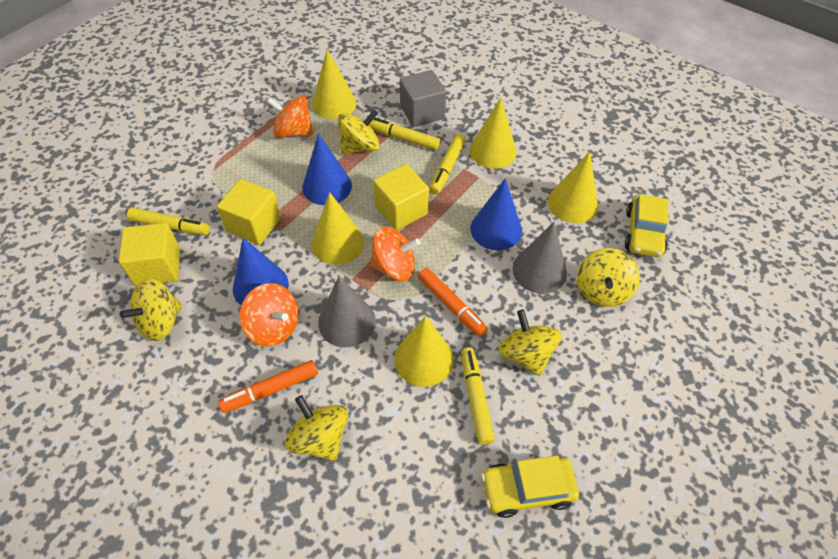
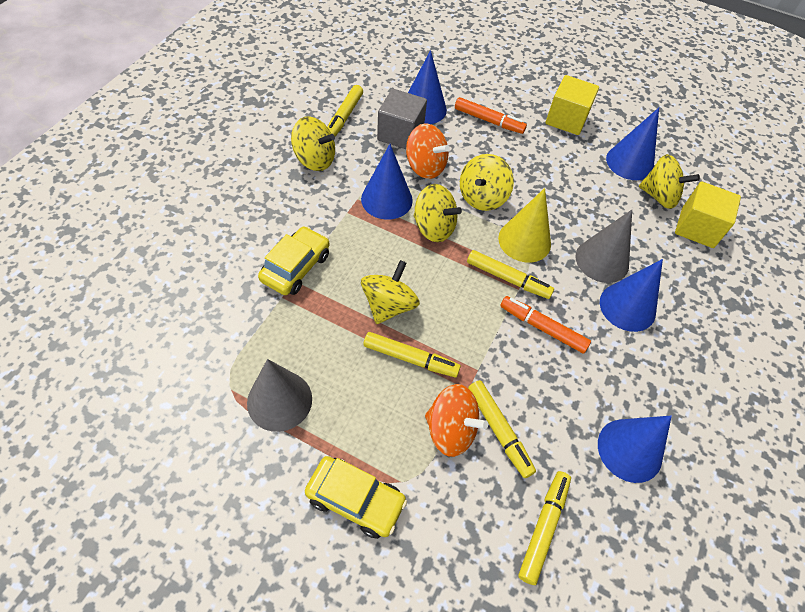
blue cone: [233,238,289,305] [302,133,352,205] [470,178,522,250] = 3 -> [361,144,413,220] [408,50,447,124] [598,416,672,483] [600,259,663,332] [606,108,659,180] = 5
orange spinning top: [240,283,299,346] [267,96,313,138] [370,226,420,281] = 3 -> [406,123,450,179] [425,384,488,457] = 2
yellow cone: [312,49,357,119] [312,192,364,265] [394,316,454,387] [470,98,517,169] [548,151,598,223] = 5 -> [498,188,551,263] = 1
yellow cube: [118,223,180,286] [217,179,281,245] [373,164,429,230] = 3 -> [546,75,599,135] [675,181,741,248] = 2
yellow marker: [127,207,210,235] [369,118,440,150] [429,134,466,194] [461,347,495,445] = 4 -> [327,85,363,137] [363,332,461,377] [467,250,554,299] [468,380,536,478] [518,471,571,585] = 5

